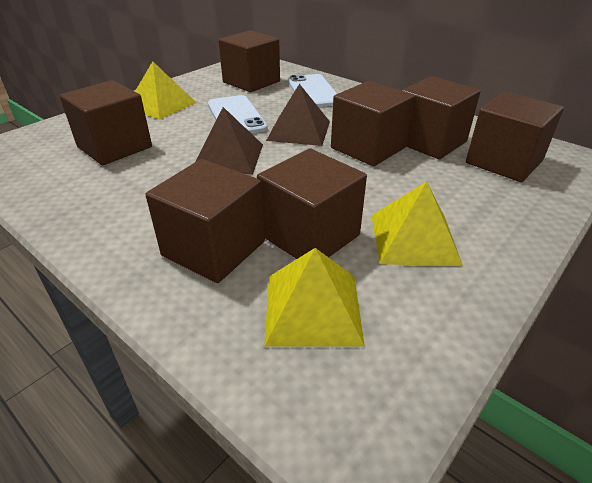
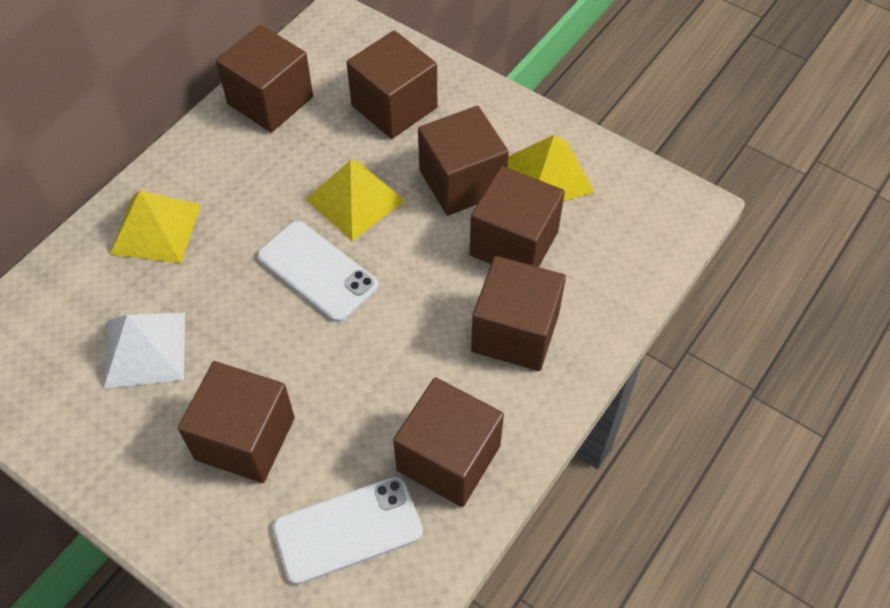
brown pyramid: [195,107,263,174] [266,84,330,146] = 2 -> none = 0
white pyramid: none = 0 -> [104,313,185,388] = 1

